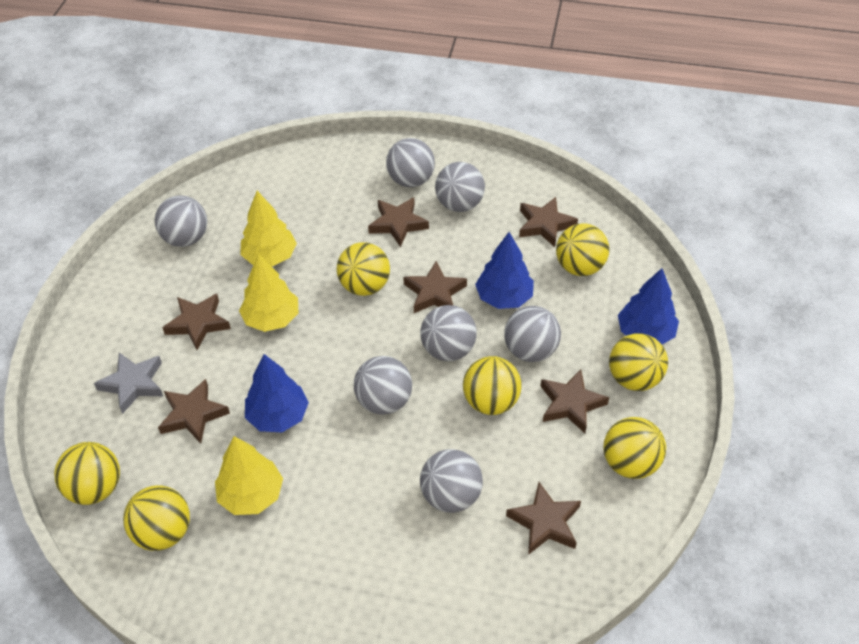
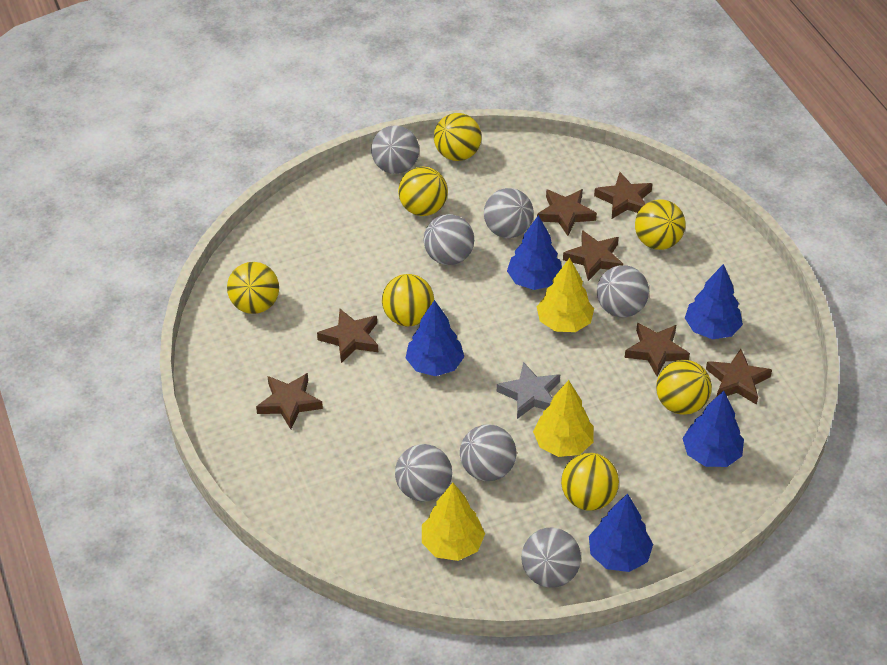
blue tree: [245,354,309,432] [475,232,534,309] [618,268,679,344] = 3 -> [406,300,464,376] [507,215,562,290] [589,493,653,572] [682,391,744,467] [685,264,743,339] = 5

